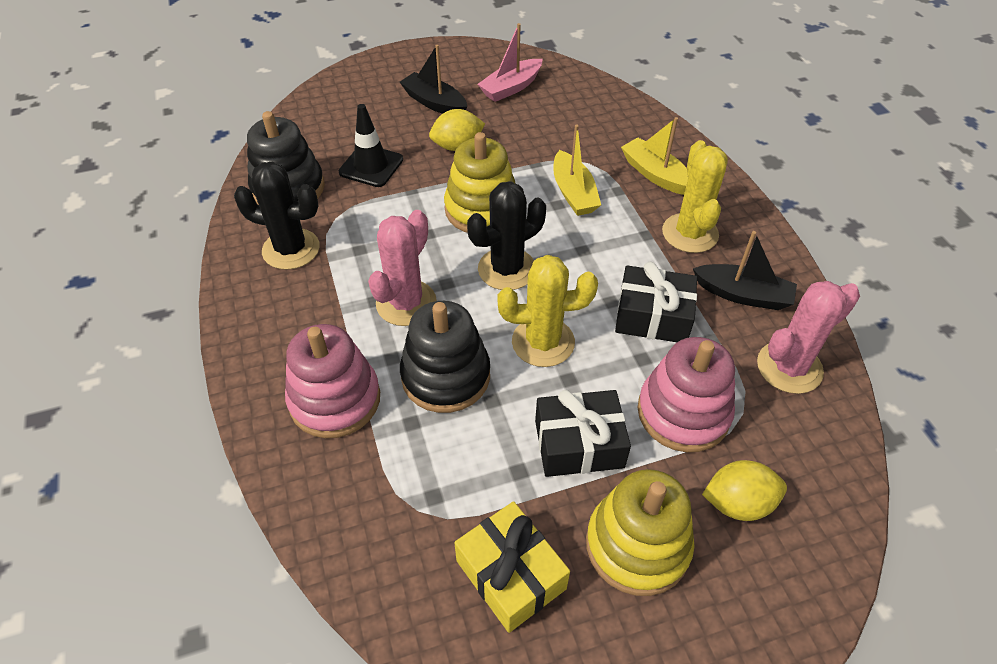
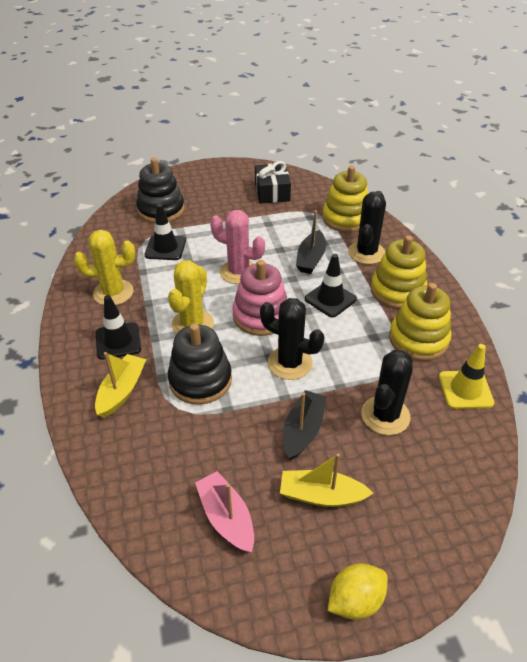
black cactus: [234,162,320,270] [467,181,546,290] = 2 -> [260,298,324,380] [348,191,386,264] [361,350,413,435] = 3
black gift: [535,390,631,477] [615,262,697,342] = 2 -> [255,161,291,204] = 1
black traffic cone: [338,104,403,187] = 1 -> [96,295,141,360] [145,204,186,260] [305,254,357,317] = 3
pink cactus: [368,210,437,326] [757,281,860,394] = 2 -> [210,210,265,284] = 1
pink stacking toy: [285,324,380,438] [638,337,735,452] = 2 -> [232,260,287,336] = 1
yellow gift: [454,501,570,633] = 1 -> none = 0
yellow lemon: [429,109,485,151] [702,460,787,521] = 2 -> [328,563,388,620] = 1
yellow stacking toy: [444,132,515,233] [586,469,695,596] = 2 -> [322,165,369,232] [370,235,427,309] [389,283,451,361] = 3
yellow traffic cone: none = 0 -> [439,344,494,409] = 1

